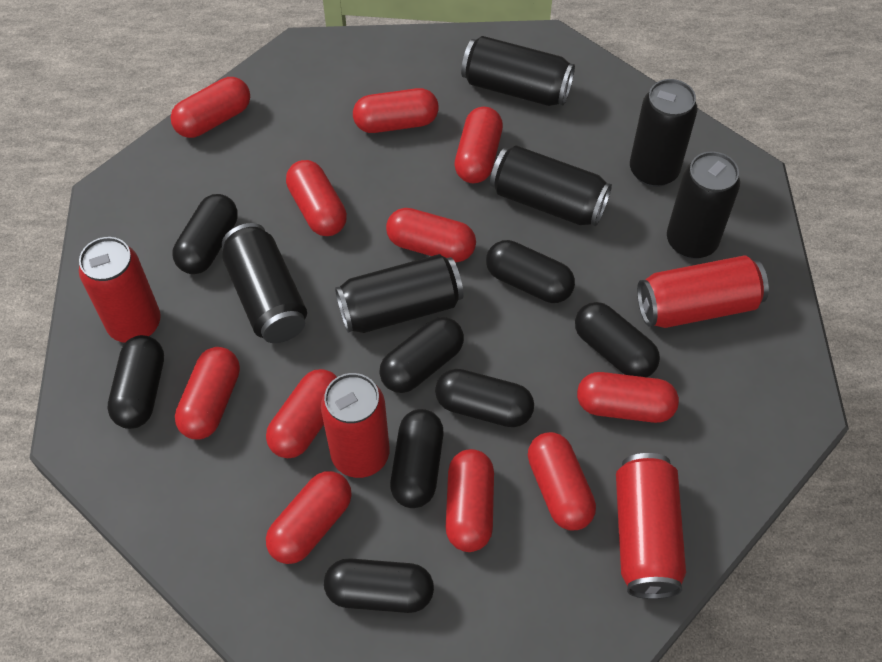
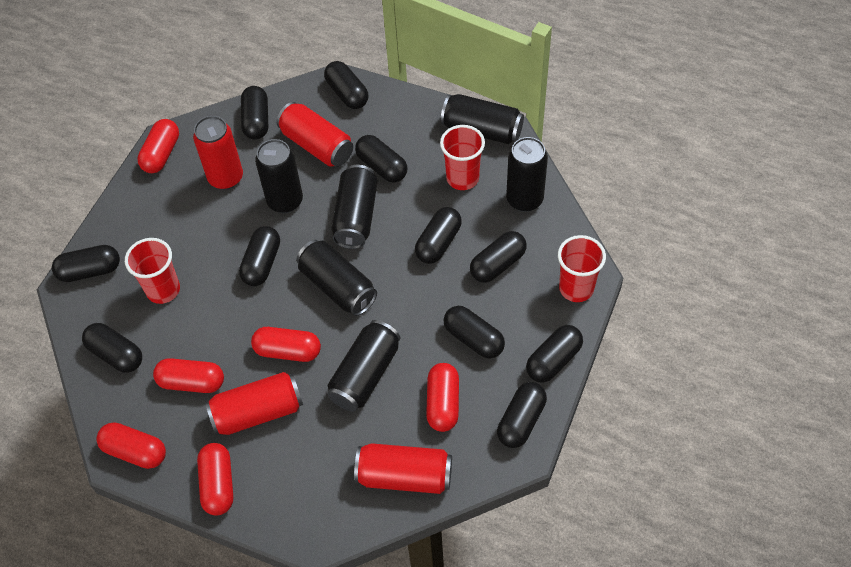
black capsule: [107,335,164,429] [173,194,238,274] [324,558,434,613] [379,317,464,393] [390,409,444,508] [435,369,534,427] [486,240,575,303] [575,302,660,377] = 8 -> [52,245,120,282] [82,323,142,373] [239,226,280,286] [241,86,268,140] [324,61,369,109] [355,135,407,183] [415,207,462,264] [444,306,505,358] [470,231,527,283] [497,382,547,448] [526,325,583,383] = 11
red capsule: [171,77,250,138] [175,347,240,439] [266,369,337,458] [266,471,352,564] [286,160,347,236] [353,88,439,133] [386,208,476,262] [446,449,494,552] [454,107,503,183] [528,432,596,530] [577,372,679,423] = 11 -> [96,422,166,469] [137,119,179,173] [153,358,224,393] [197,443,233,516] [251,327,321,362] [426,363,459,432] = 6
red cup: none = 0 -> [125,238,180,304] [440,125,485,190] [558,235,606,302] = 3

